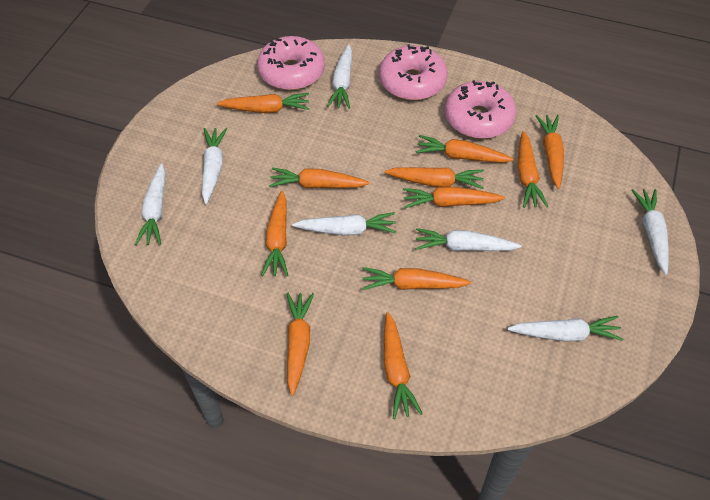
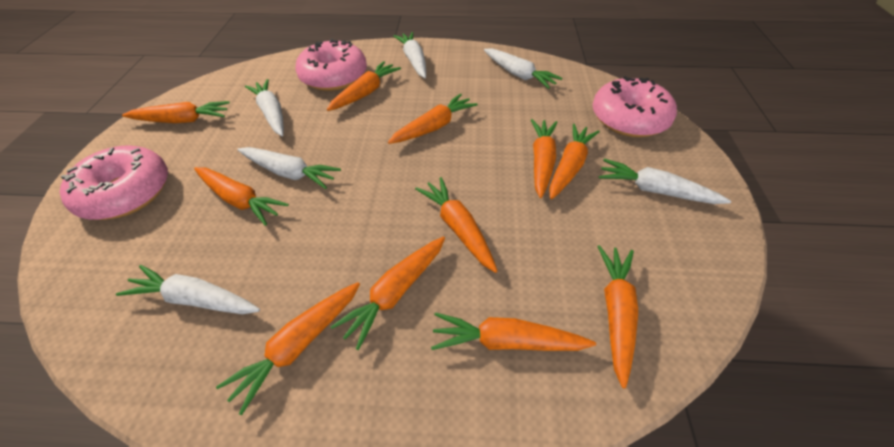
white carrot: [135,164,165,245] [202,128,227,204] [292,212,396,236] [327,44,352,109] [415,228,521,251] [507,316,624,341] [631,189,668,275] = 7 -> [116,265,260,314] [237,147,341,189] [245,79,284,136] [393,32,426,78] [484,49,563,89] [599,159,731,204] = 6

